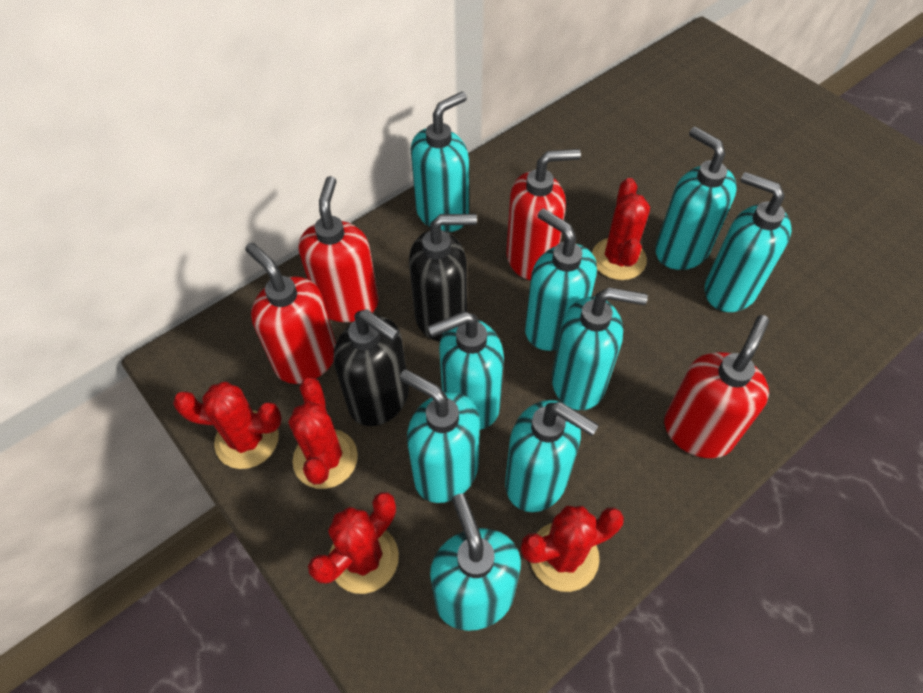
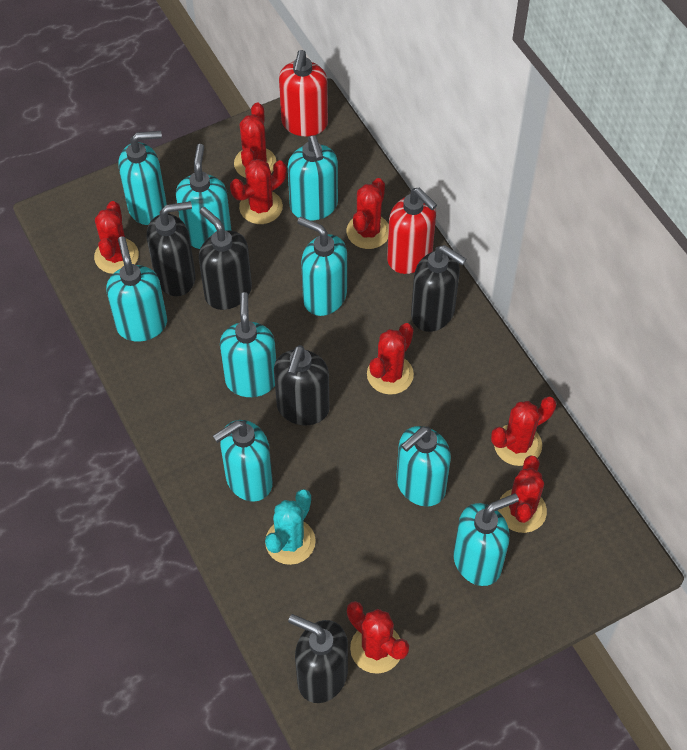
black soap dispenser: [334,309,409,426] [409,214,477,342] = 2 -> [147,201,196,296] [199,207,252,310] [274,345,329,425] [288,614,348,703] [411,245,466,332] = 5
red cactus: [173,382,282,469] [288,378,358,489] [308,492,399,594] [521,506,624,592] [592,178,650,280] = 5 -> [94,201,139,274] [230,159,286,224] [234,103,277,178] [347,178,389,249] [347,601,409,674] [367,323,414,395] [491,397,556,466] [497,455,547,533] = 8
red soap dispenser: [245,243,336,384] [299,176,379,322] [506,149,581,280] [664,315,769,458] = 4 -> [279,50,328,136] [387,188,437,274] = 2
turquoise cactus: none = 0 -> [265,489,316,565] = 1

